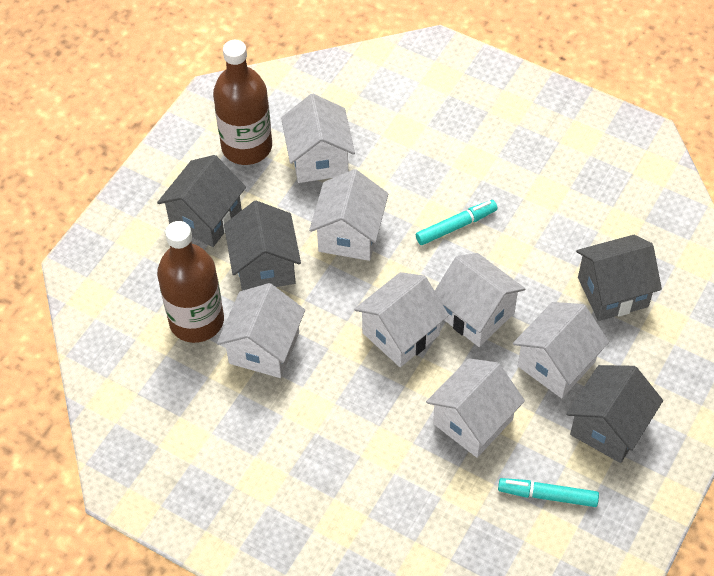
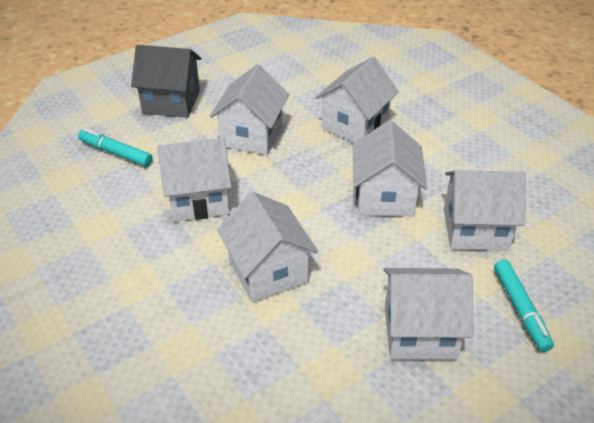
brown bottle: [157,221,224,343] [213,40,272,165] = 2 -> none = 0
grey house: [157,155,246,247] [224,201,301,291] [566,365,663,463] [576,235,662,321] = 4 -> [131,45,201,118] = 1

